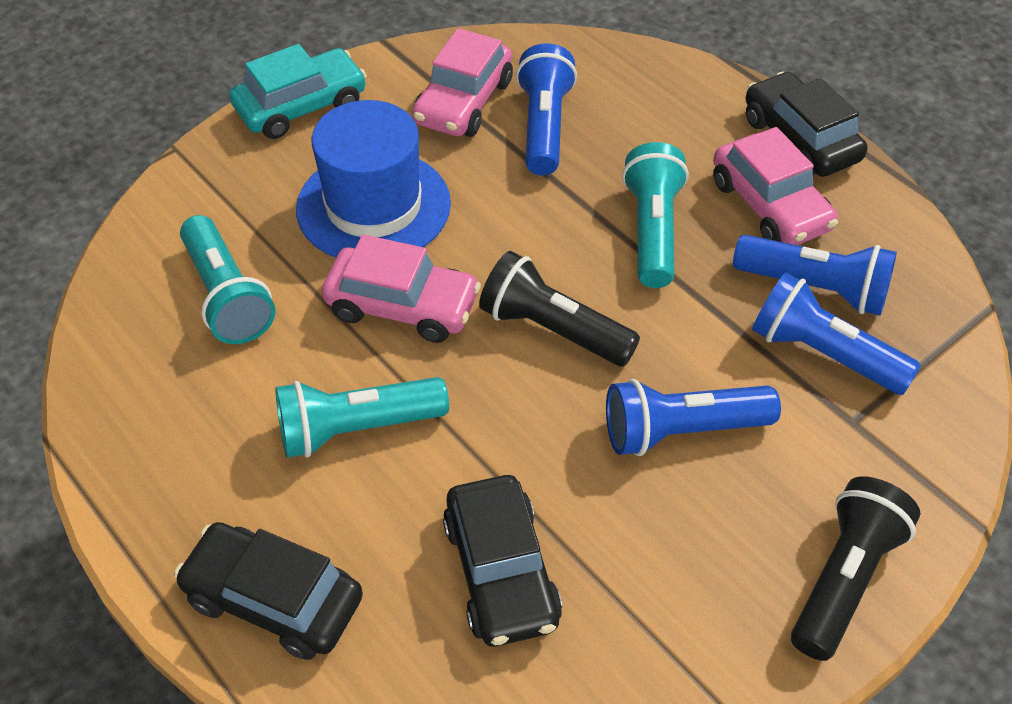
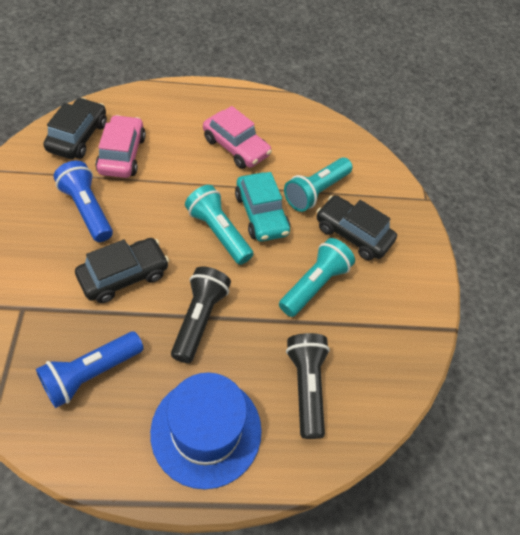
blue flashlight: [516,43,577,176] [606,379,781,456] [733,235,897,316] [752,272,921,395] = 4 -> [36,332,144,408] [53,161,113,242] = 2
pink car: [322,234,481,343] [412,28,513,137] [713,127,838,245] = 3 -> [95,115,146,178] [203,106,272,169] = 2

